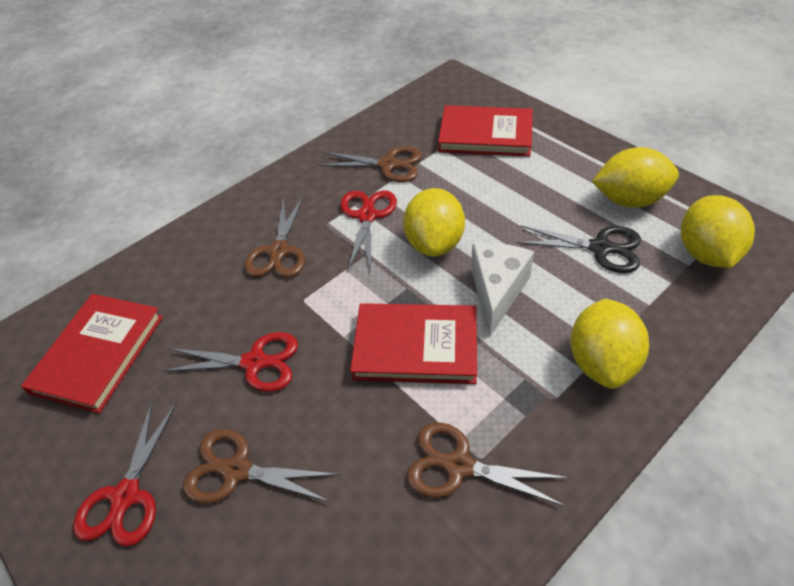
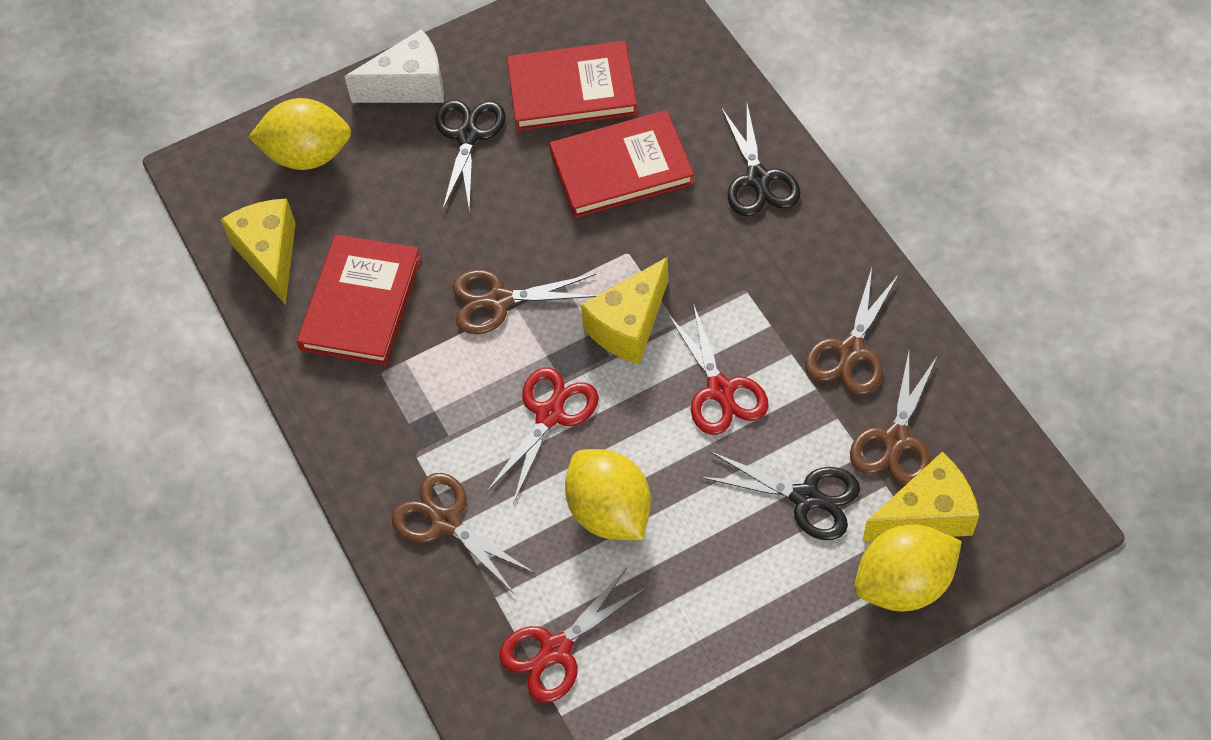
black scissors: [517,225,641,273] = 1 -> [435,100,506,212] [700,451,860,540] [721,104,801,217] = 3
yellow cheese: none = 0 -> [220,199,296,305] [581,257,668,364] [863,452,979,541] = 3
yellow lemon: [403,188,465,257] [570,299,649,389] [592,147,679,208] [681,195,755,268] = 4 -> [249,98,351,170] [565,449,651,540] [854,524,962,612] = 3

